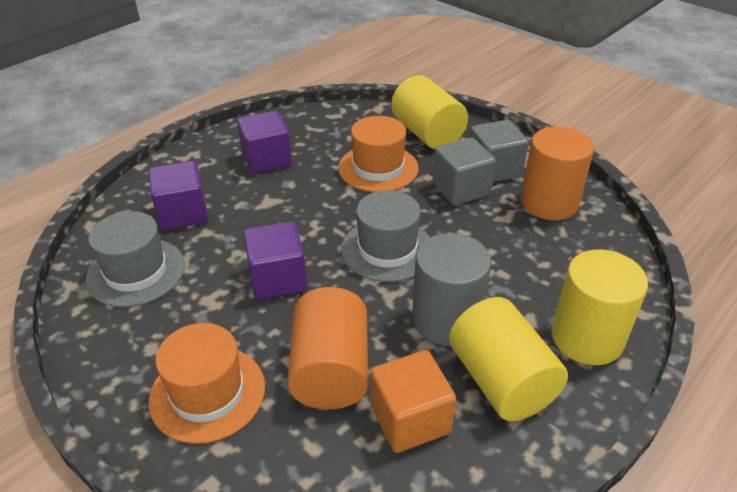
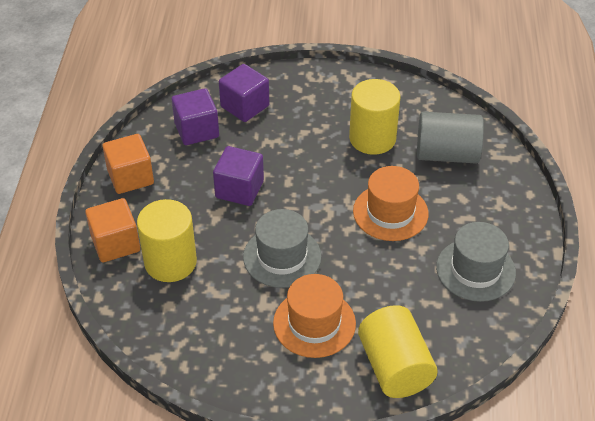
grey cube: [433,137,496,205] [470,120,529,182] = 2 -> none = 0
orange cube: [370,350,456,453] = 1 -> [85,198,140,262] [102,134,154,194] = 2
orange cylinder: [287,287,368,409] [521,127,594,220] = 2 -> none = 0

